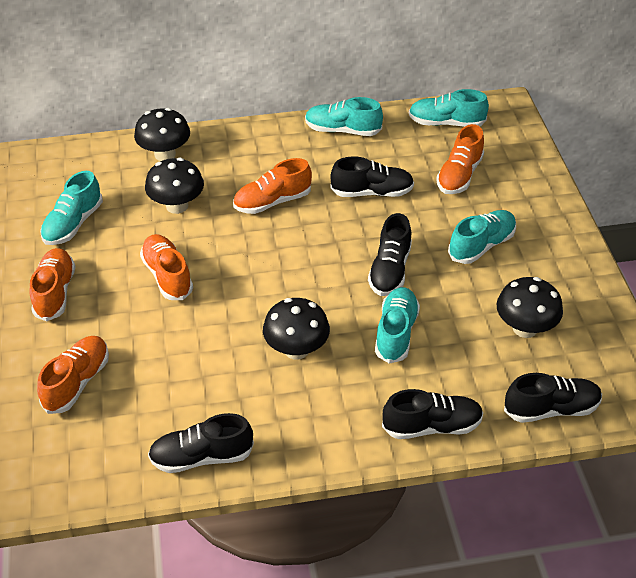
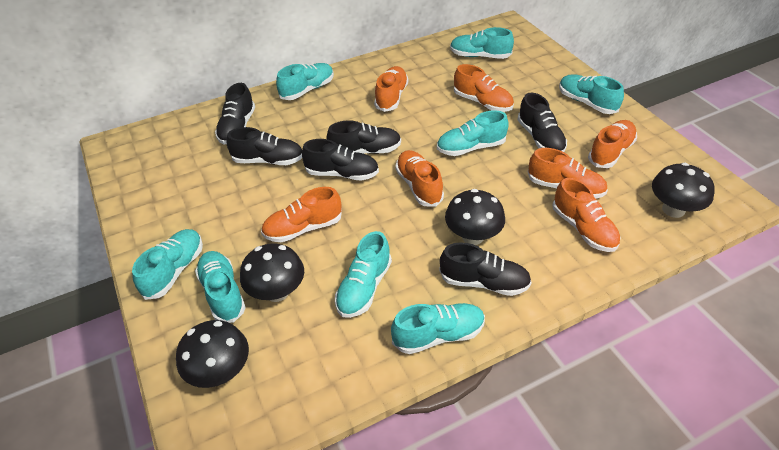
black shoe: [148,413,254,473] [331,156,414,197] [368,213,412,296] [382,389,484,439] [504,373,602,423] = 5 -> [215,83,255,144] [227,127,302,165] [302,139,379,181] [326,120,401,154] [439,243,532,296] [517,93,567,152] = 6
orange shoe: [29,248,76,321] [37,336,109,414] [140,234,193,300] [233,158,312,214] [436,124,484,194] = 5 -> [261,187,342,242] [374,66,409,112] [395,150,444,207] [454,64,514,112] [528,148,608,199] [552,178,620,252] [588,120,637,168] = 7
turquoise shoe: [40,171,103,245] [305,97,383,136] [375,287,420,364] [409,89,489,127] [448,210,516,264] = 5 -> [132,229,203,300] [195,251,246,323] [276,63,334,100] [335,231,392,318] [391,303,485,354] [437,111,509,156] [450,27,514,59] [559,74,624,114] = 8

